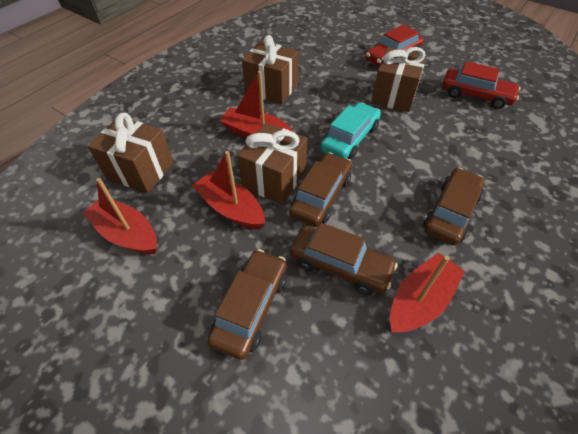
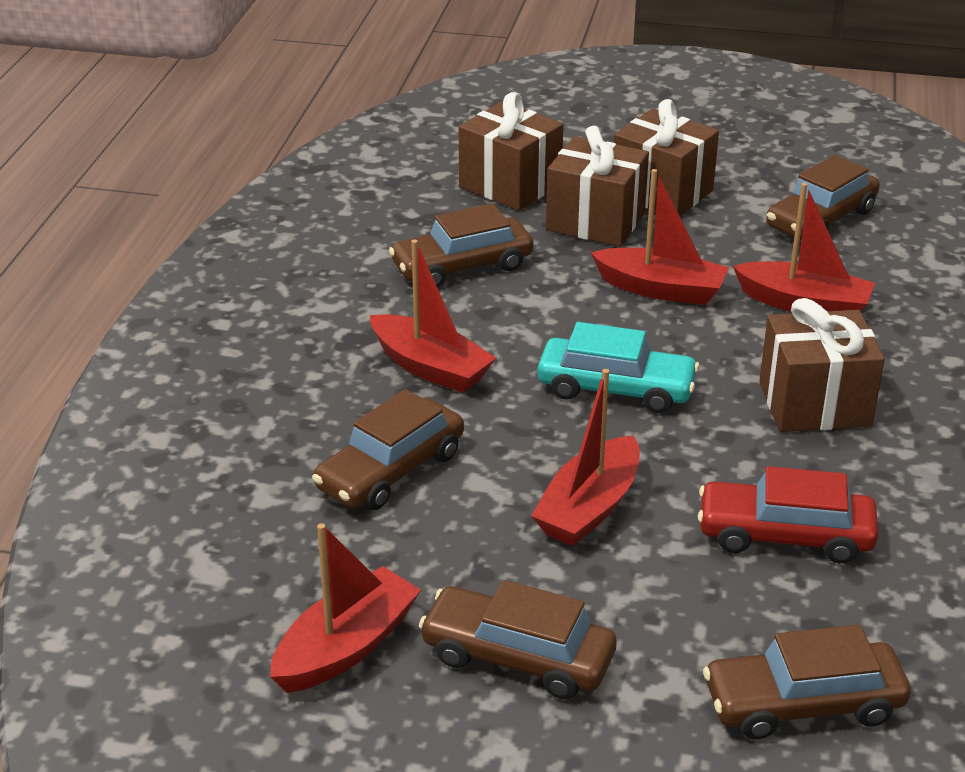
brown car: [207,249,287,360] [289,152,352,227] [290,223,398,295] [423,168,485,245] = 4 -> [312,389,464,510] [389,203,533,287] [419,580,617,699] [703,625,911,739] [766,155,880,240] = 5
red boat: [82,178,157,254] [192,151,265,229] [219,71,293,138] [390,253,465,333] = 4 -> [270,523,421,693] [370,239,496,393] [531,369,640,546] [591,169,729,305] [733,183,875,312] = 5
red car: [366,24,424,67] [442,61,521,109] = 2 -> [698,466,878,563] = 1

